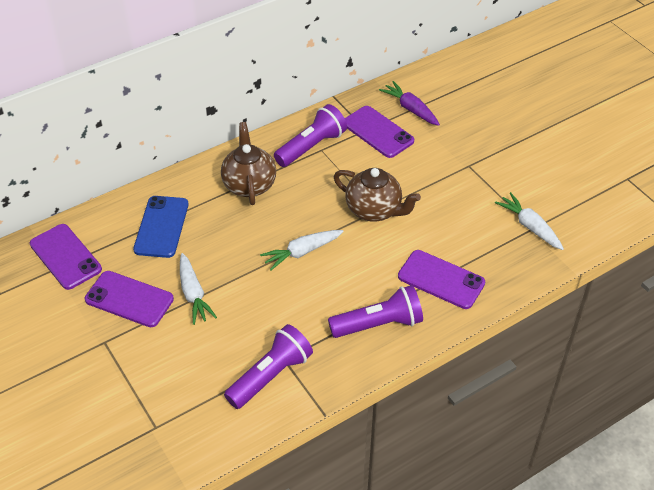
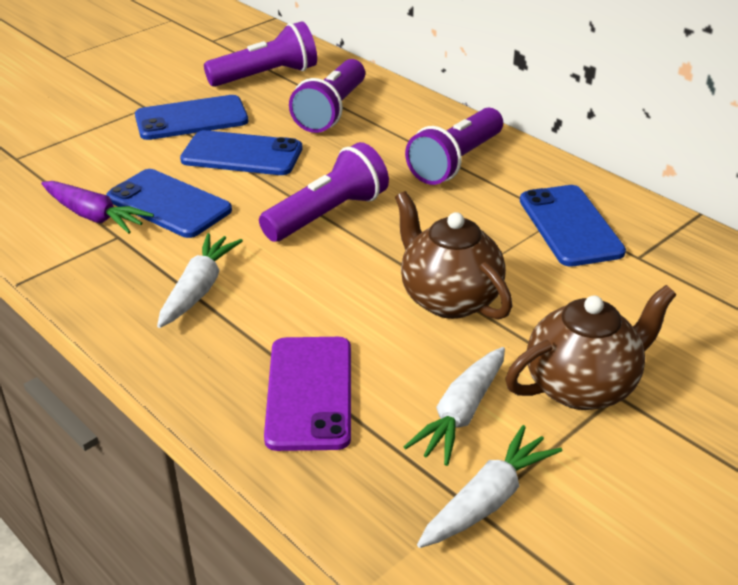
blue phone: [133,196,189,258] = 1 -> [106,169,232,238] [135,95,248,140] [180,130,302,175] [520,185,626,267] = 4
purple flashlight: [224,324,313,409] [274,104,347,167] [328,285,423,338] = 3 -> [204,21,317,87] [259,142,389,242] [289,59,365,133] [405,108,503,185] = 4
purple phone: [30,224,102,290] [85,271,174,327] [345,106,414,158] [398,250,485,309] = 4 -> [264,337,351,451] = 1

